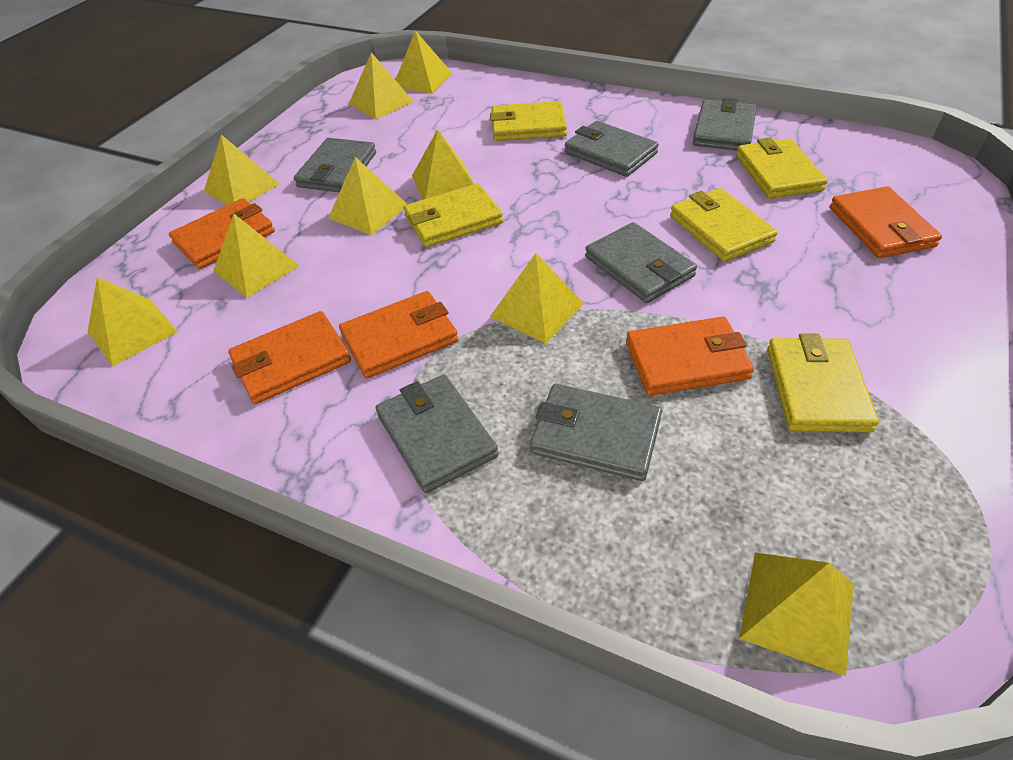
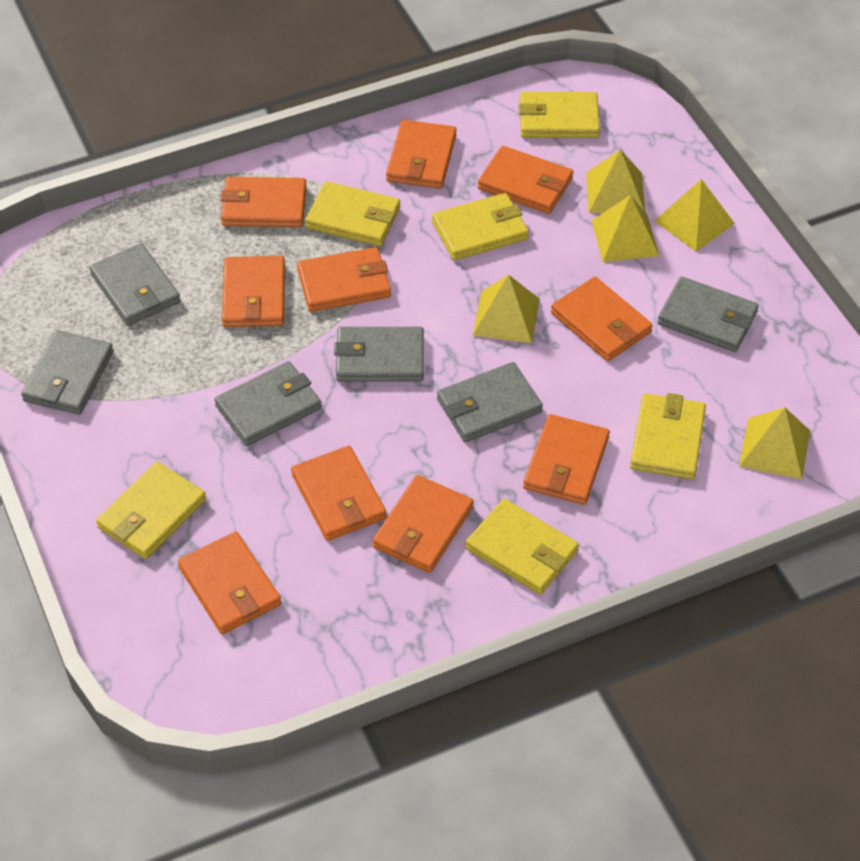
orange wallet: [169,198,275,269] [228,311,351,404] [339,291,458,379] [626,317,754,396] [830,186,942,258] = 5 -> [178,532,281,634] [220,177,307,227] [222,256,285,327] [291,446,387,541] [297,247,391,312] [372,475,474,573] [386,120,457,189] [478,146,573,214] [523,414,610,505] [551,277,653,361] = 10
yellow pyramid: [87,277,178,367] [204,135,280,205] [214,214,299,298] [328,157,407,235] [349,52,414,119] [395,30,453,94] [412,129,474,200] [490,253,584,344] [739,552,854,676] = 9 -> [472,274,540,343] [586,149,645,213] [592,195,659,262] [654,179,735,252] [739,407,810,479] = 5
yellow wallet: [403,183,503,247] [490,101,567,141] [670,188,778,262] [736,137,827,199] [767,334,879,432] = 5 -> [96,462,206,559] [305,181,400,246] [432,193,529,261] [465,499,579,595] [519,92,600,138] [630,393,706,479] = 6

